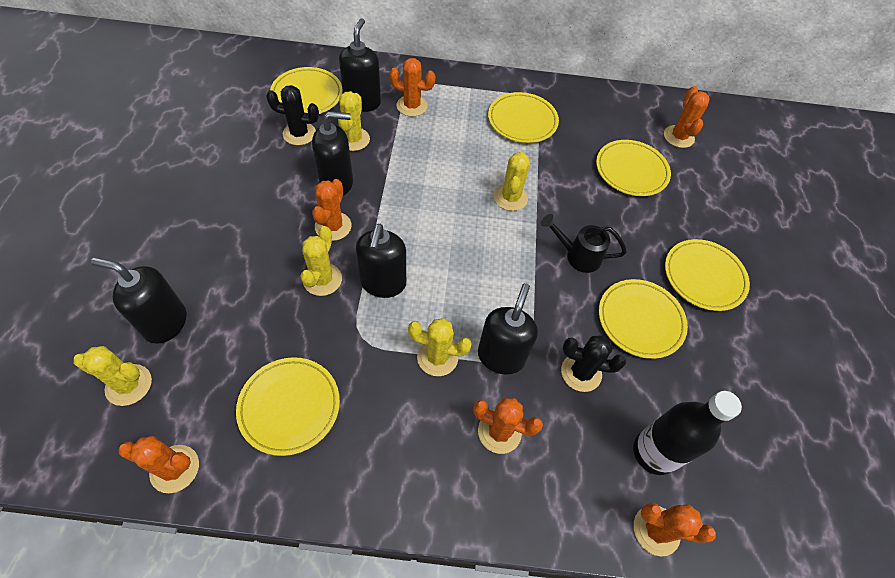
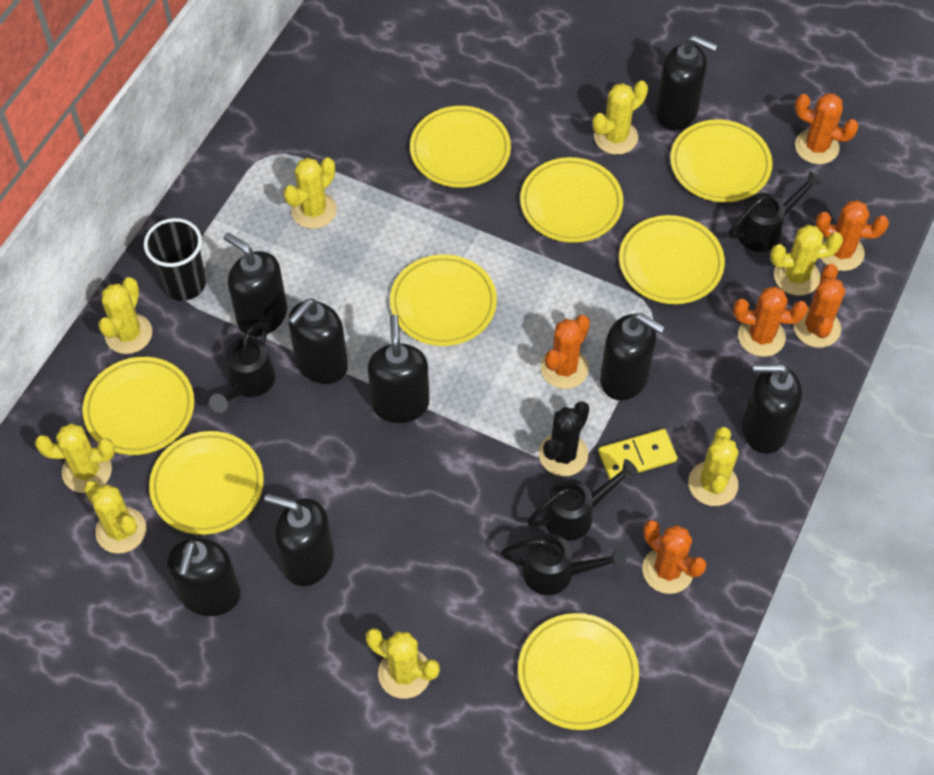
black bottle: [633,391,742,475] = 1 -> none = 0
black cactus: [266,85,319,145] [561,335,626,392] = 2 -> [539,401,590,476] = 1
black cup: none = 0 -> [144,218,206,301] = 1
black soap dispenser: [91,258,186,344] [312,111,353,196] [339,18,381,112] [356,224,406,298] [478,283,538,375] = 5 -> [167,538,241,616] [224,232,287,337] [264,494,334,586] [288,299,348,384] [368,314,429,423] [600,313,665,401] [655,35,718,130] [742,364,802,454] = 8
black watering can: [541,214,627,273] = 1 -> [209,322,275,413] [501,533,626,595] [527,459,638,541] [728,170,823,252] = 4
yellow cactus: [73,346,152,406] [300,226,342,296] [338,91,370,151] [408,318,472,376] [494,152,530,211] = 5 -> [35,423,115,493] [84,481,146,554] [98,277,152,354] [283,158,337,229] [365,628,440,699] [593,81,648,155] [688,427,739,506] [770,225,843,296] = 8
yellow domino: none = 0 -> [598,429,677,479] = 1
yellow plate: [236,357,340,456] [270,67,342,114] [488,92,559,143] [596,140,671,196] [599,279,688,359] [665,239,750,311] = 6 -> [83,357,194,455] [149,431,264,535] [390,254,497,346] [410,106,511,188] [518,613,639,730] [520,157,623,243] [619,215,725,304] [670,120,772,202] = 8

